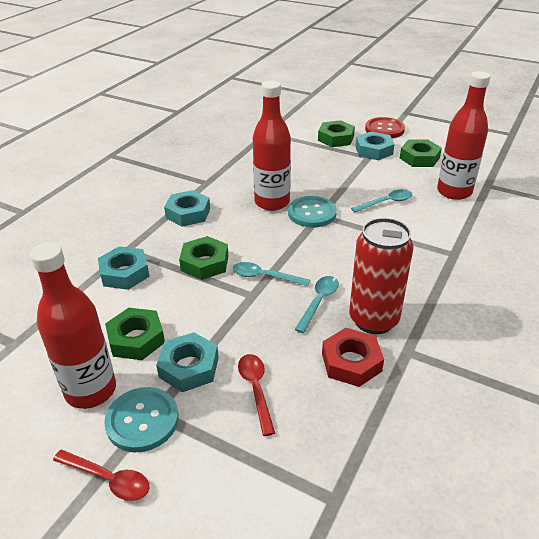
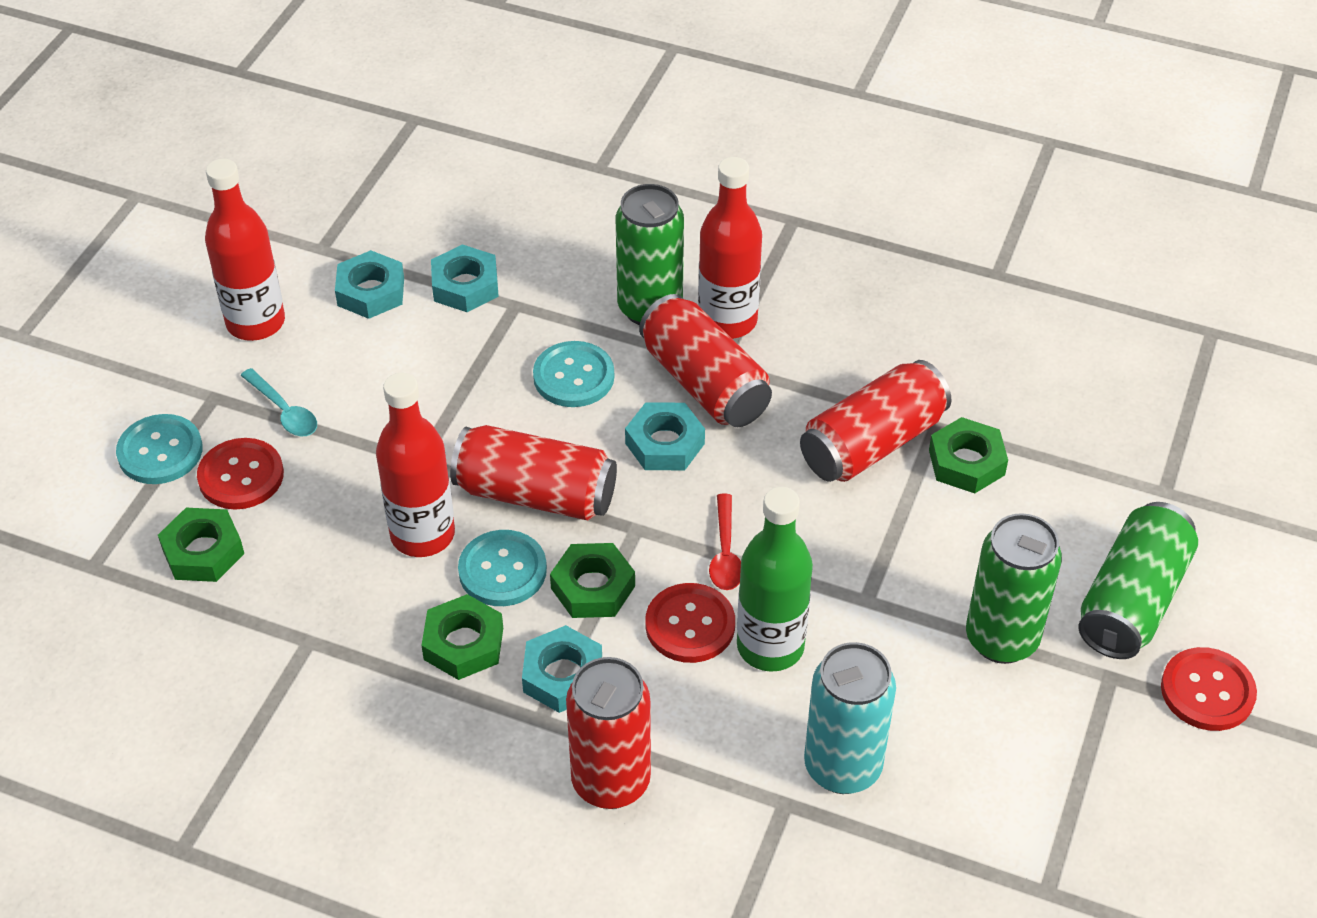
green bottle: none = 0 -> [737,487,813,672] = 1
green can: none = 0 -> [616,184,684,325] [966,513,1062,664] [1078,502,1198,659] = 3
red button: [365,117,405,138] = 1 -> [197,438,284,510] [645,583,735,663] [1161,647,1257,731] = 3
red can: [349,218,413,334] = 1 -> [450,425,617,520] [566,657,651,809] [639,294,772,427] [800,360,951,482] = 4
red nut: [322,328,384,387] = 1 -> none = 0
red spoon: [53,450,149,501] [238,354,275,436] = 2 -> [709,494,741,590] = 1
turquoise button: [104,387,179,452] [288,196,337,228] = 2 -> [116,414,203,484] [458,530,547,606] [533,341,614,407] = 3
turquoise can: none = 0 -> [804,642,896,794] = 1
turquoise spoon: [232,262,310,286] [294,276,339,333] [351,189,412,213] = 3 -> [240,368,317,437] = 1

